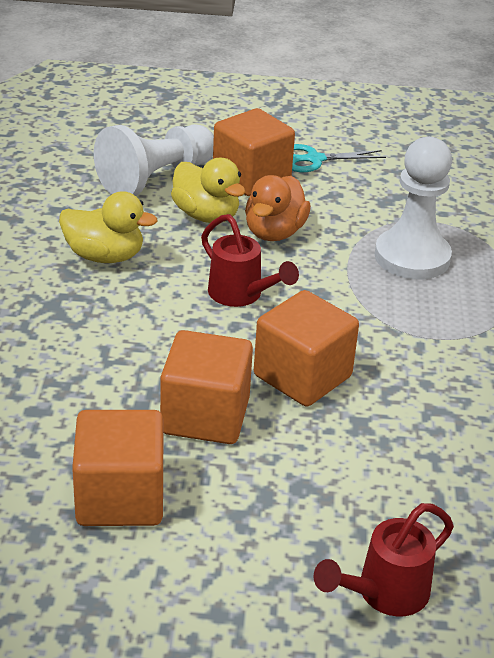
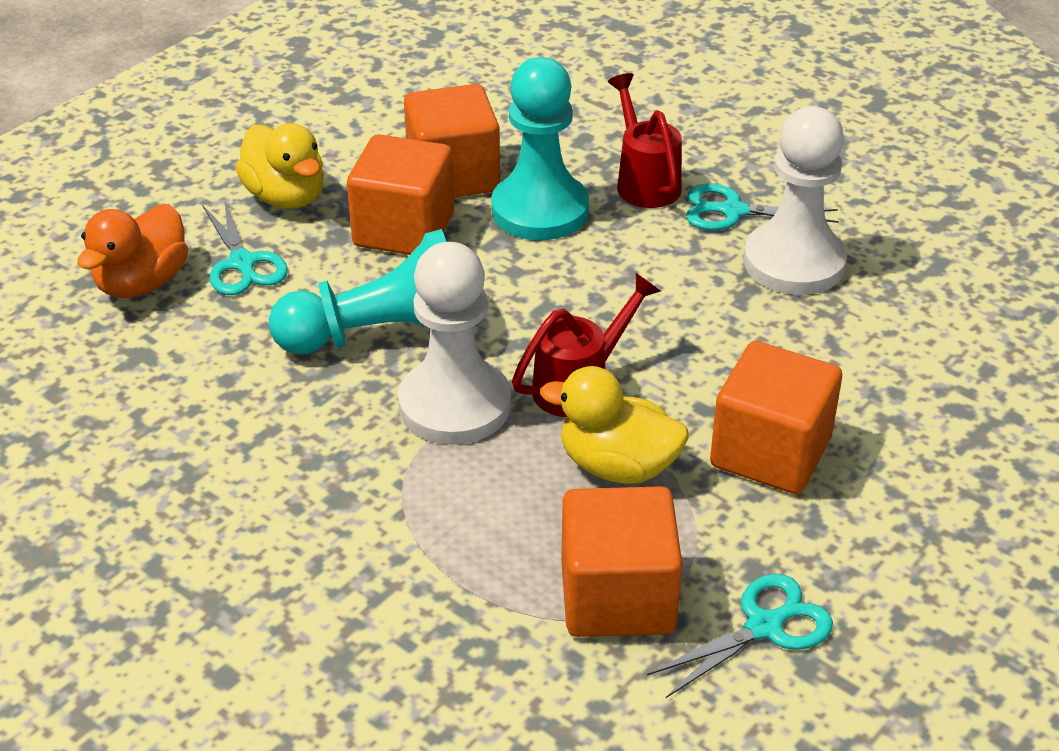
turquoise pawn: none = 0 -> [269,229,446,354] [491,57,589,240] = 2
turquoise scissors: [292,144,386,172] = 1 -> [202,198,288,295] [647,574,833,698] [686,184,839,230] = 3

